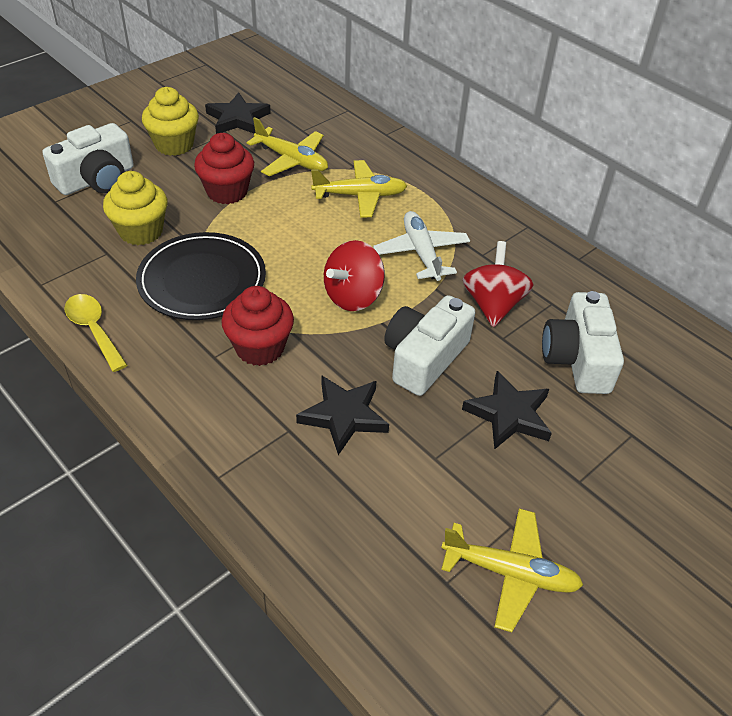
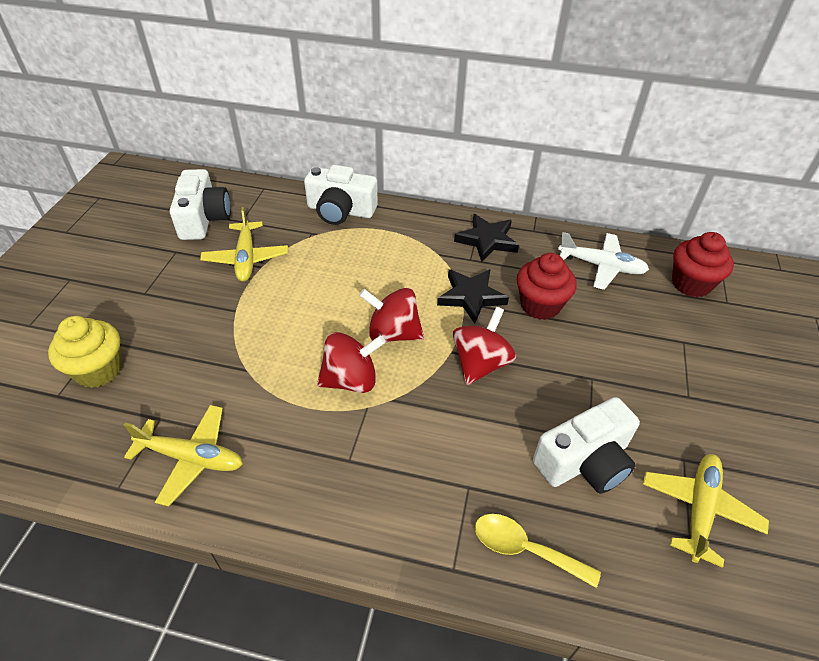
black plate: [136,232,266,320] = 1 -> none = 0
black star: [205,92,271,134] [296,375,389,455] [462,371,552,450] = 3 -> [437,269,509,324] [454,214,519,262] = 2
red spinning top: [324,240,385,311] [463,241,534,327] = 2 -> [317,332,386,393] [359,288,424,342] [453,307,516,385] = 3
yellow cupcake: [103,171,167,245] [142,87,199,156] = 2 -> [48,316,122,388] = 1

